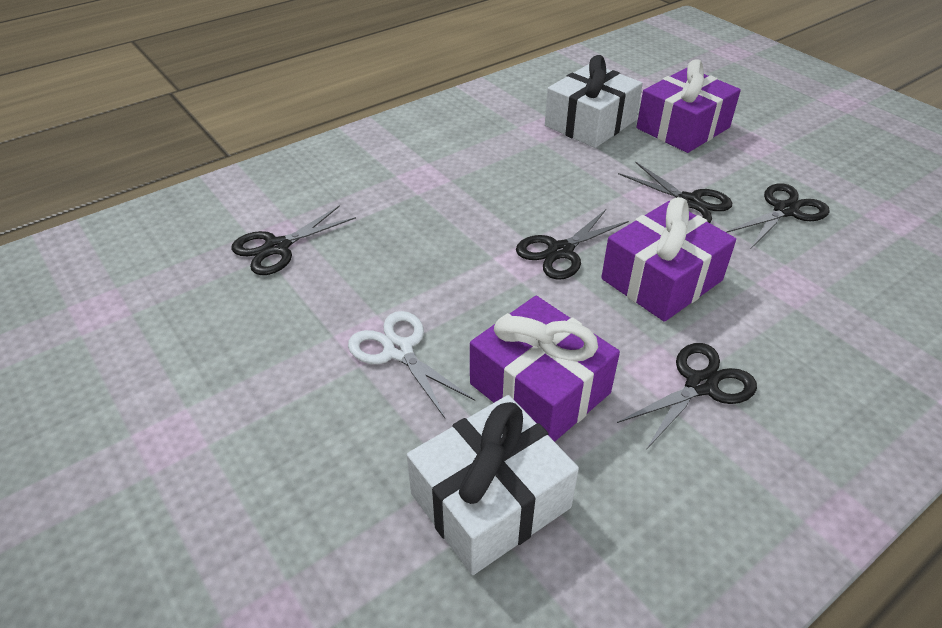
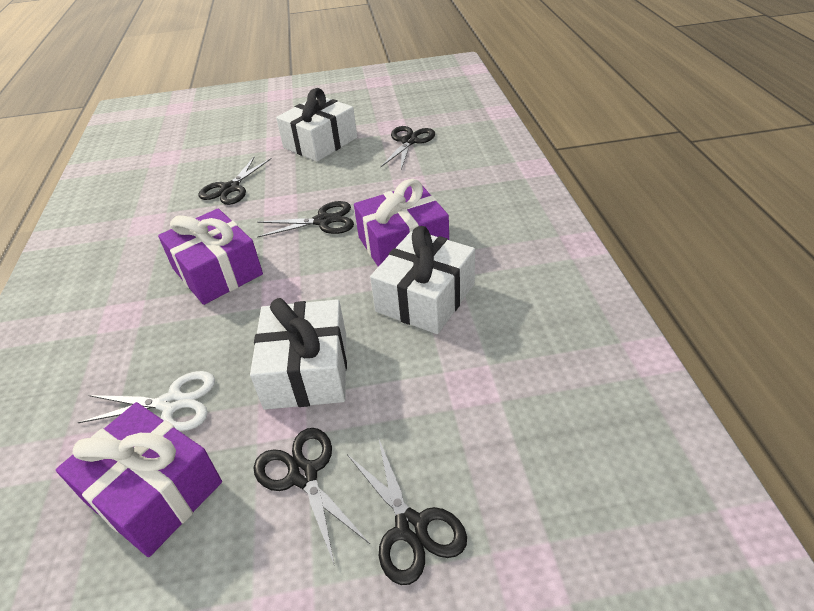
white gift: [407,395,579,575] [545,55,643,148] = 2 -> [250,298,347,410] [276,88,357,162] [370,226,475,334] = 3

